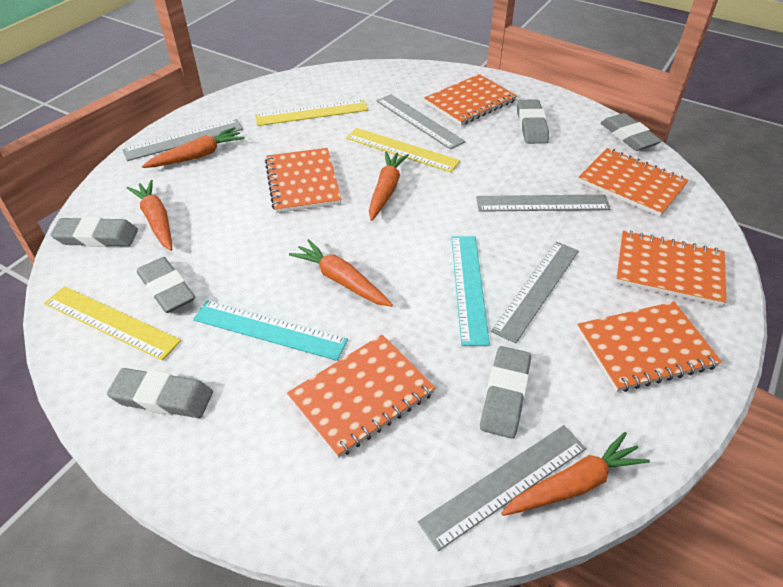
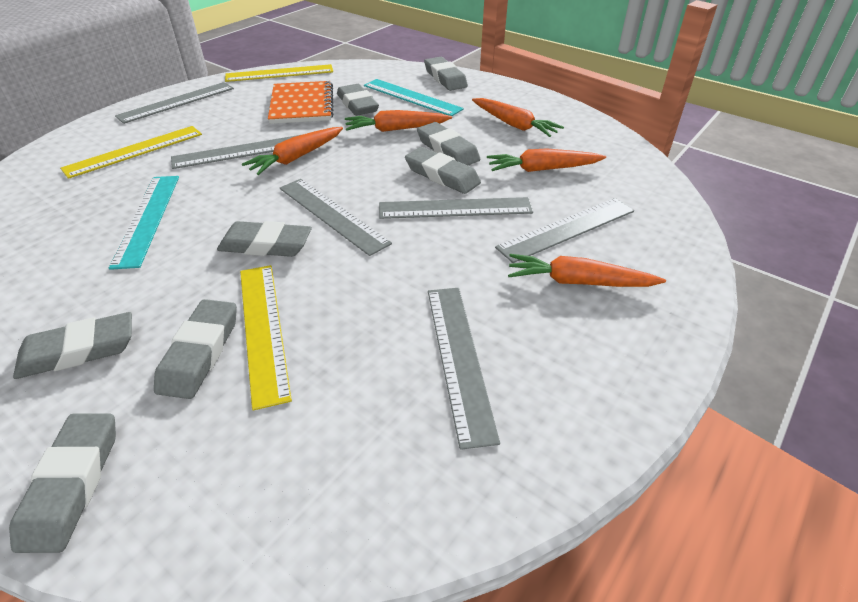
grey eraser: [50,217,138,247] [107,368,213,418] [137,257,195,313] [480,346,531,438] [517,100,549,144] [600,113,662,151] = 6 -> [9,413,116,553] [13,312,132,379] [154,299,237,399] [217,221,312,257] [337,84,379,116] [405,147,481,194] [417,122,480,165] [424,57,468,91] = 8
grey ruler: [122,119,243,161] [376,94,466,150] [418,425,586,551] [476,194,610,212] [491,242,579,344] = 5 -> [115,82,234,124] [171,134,303,169] [280,179,392,256] [379,197,533,219] [428,288,500,450] [495,198,634,263] = 6
orange notebook: [265,148,342,213] [287,335,436,458] [424,74,517,126] [577,302,722,392] [578,148,689,217] [616,230,726,306] = 6 -> [268,81,334,124] = 1

